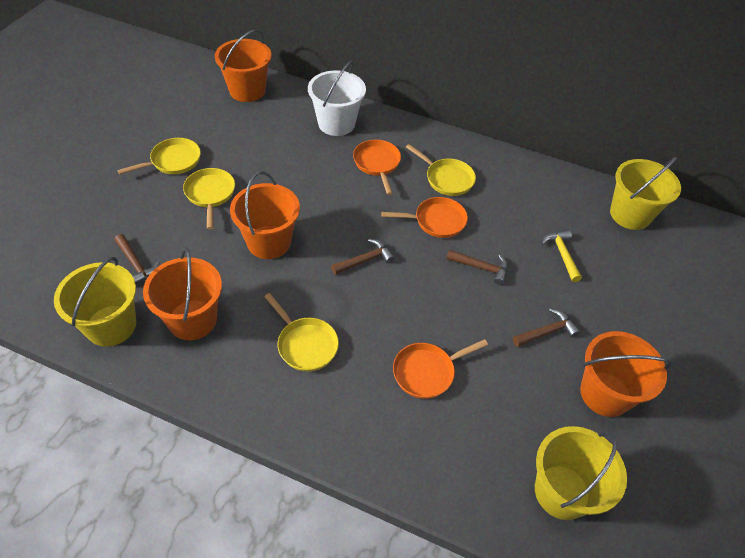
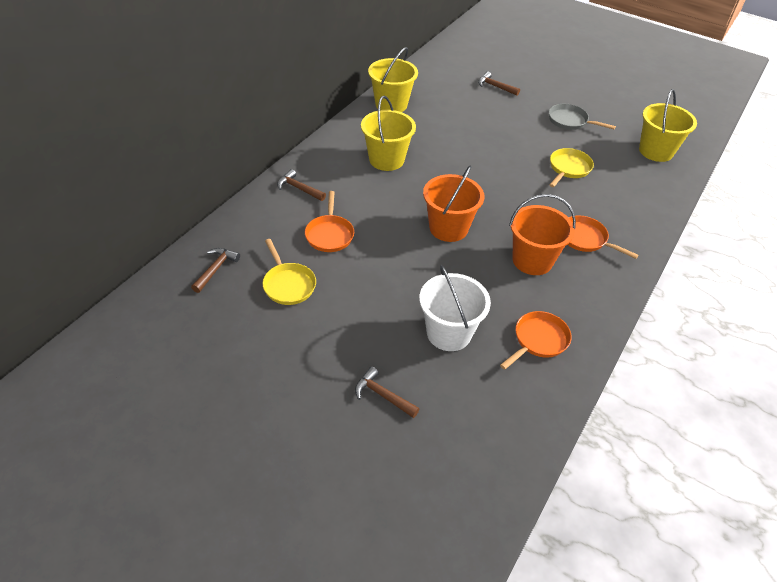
grey pan: none = 0 -> [549,104,616,130] = 1
orange bucket: [143,247,222,340] [215,29,272,102] [230,171,300,259] [580,331,672,417] = 4 -> [423,166,484,242] [509,194,576,275] = 2
yellow hammer: [541,230,582,282] = 1 -> none = 0
yellow pan: [117,138,201,175] [183,168,235,230] [264,293,339,371] [406,144,476,196] = 4 -> [262,239,316,305] [549,148,594,187] = 2

